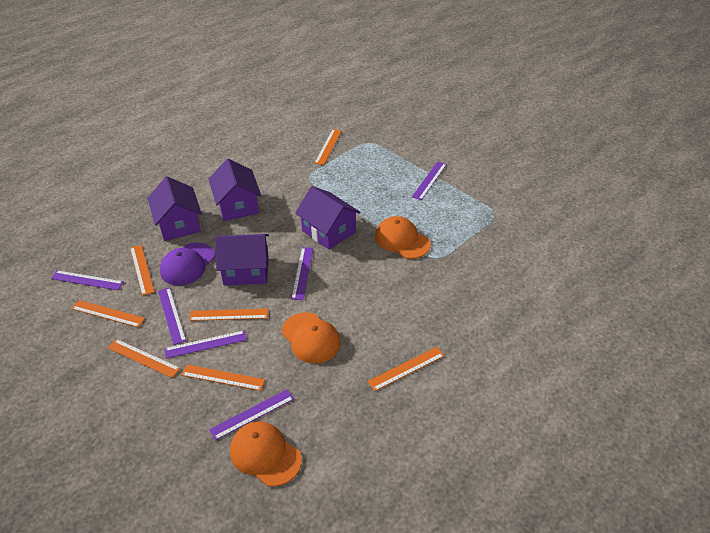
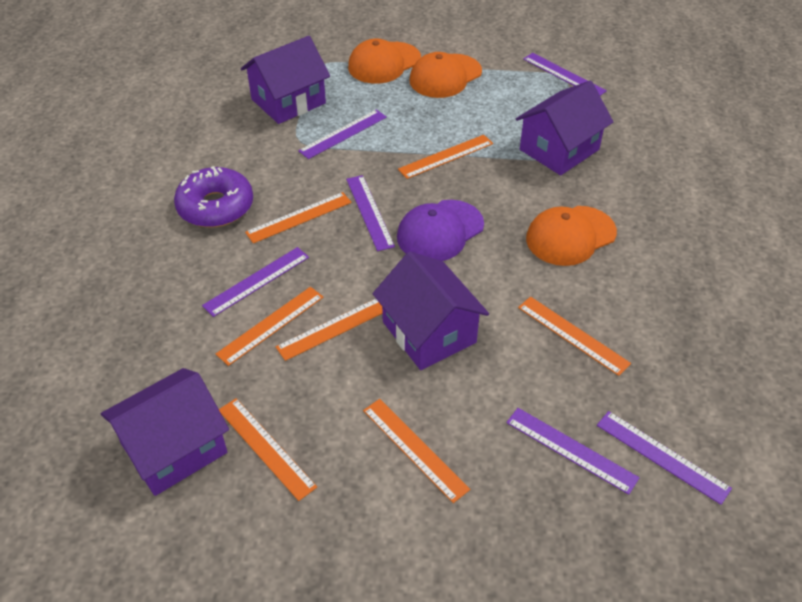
purple donut: none = 0 -> [174,166,253,227] = 1

